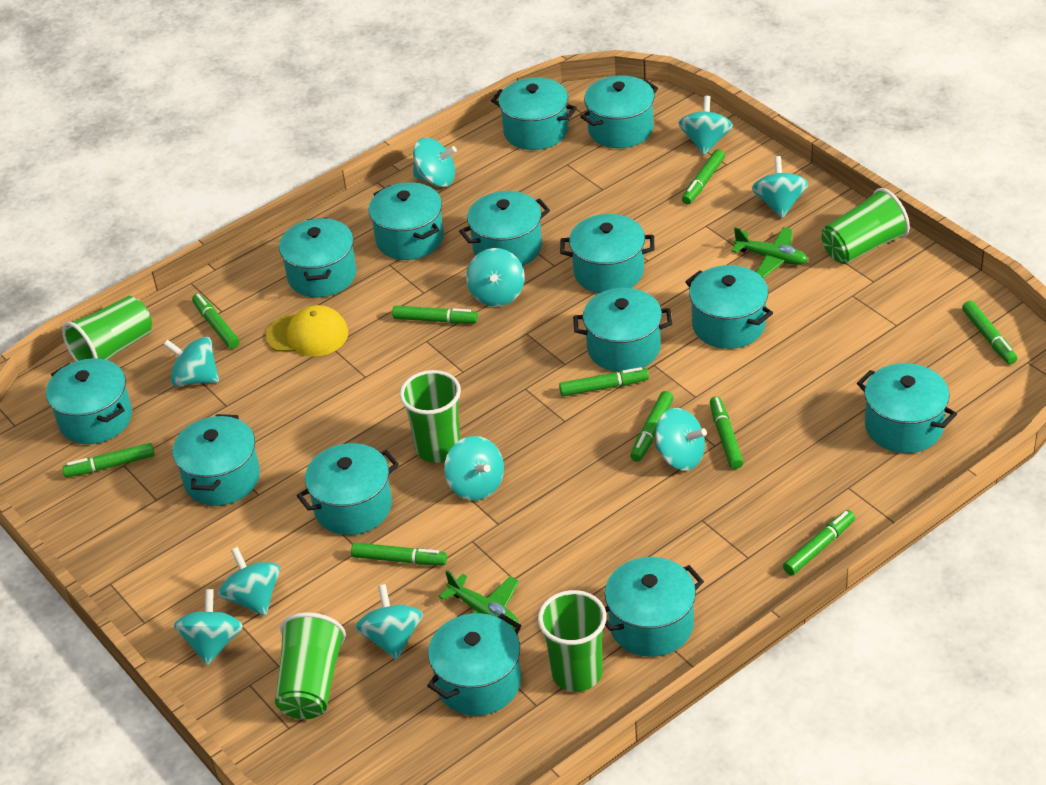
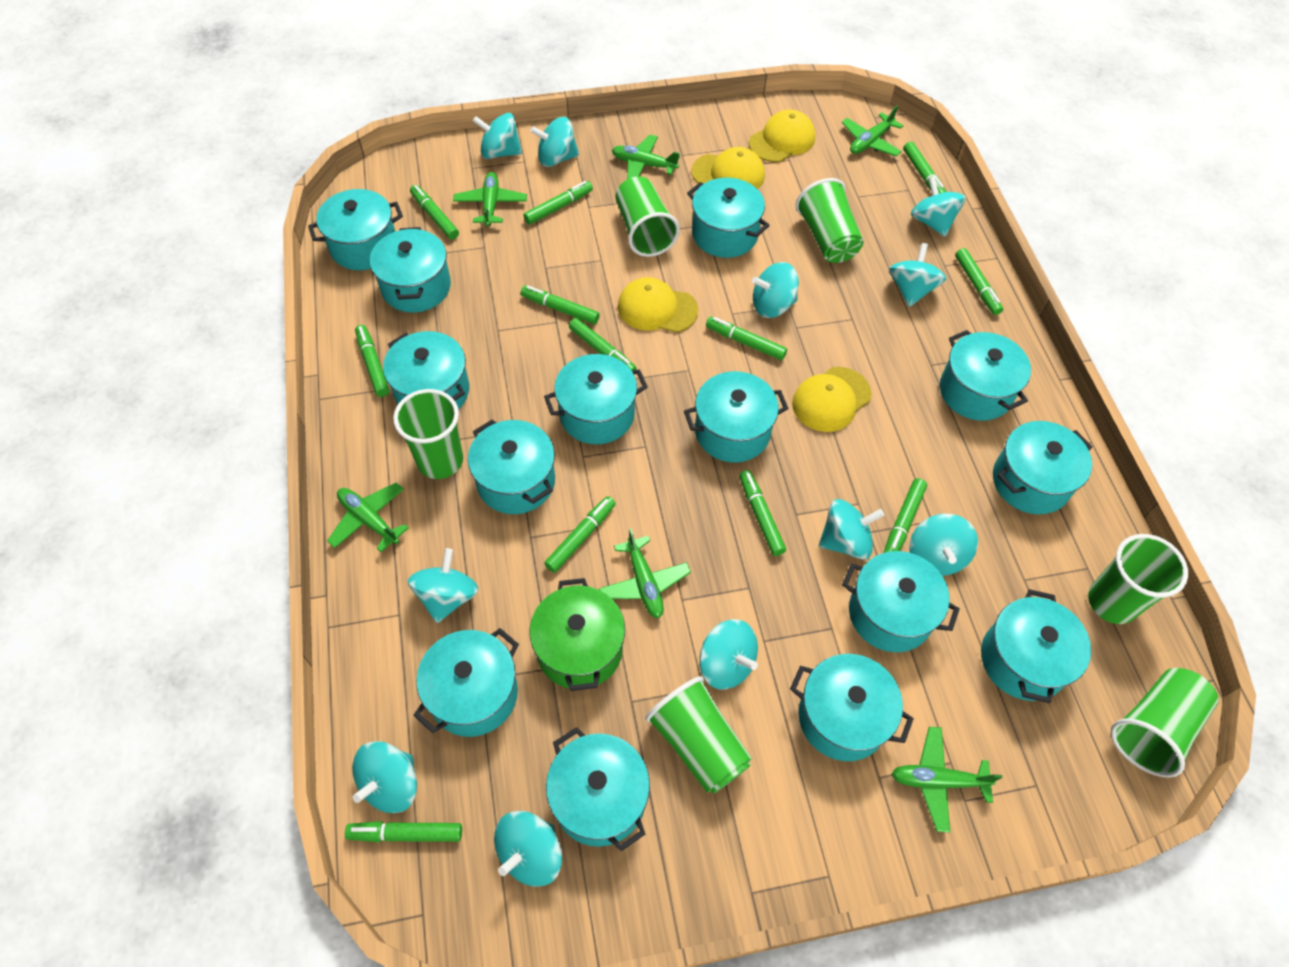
green cup: [62,296,152,362] [275,612,346,719] [400,370,461,463] [538,590,607,692] [821,188,910,264] = 5 -> [393,389,463,479] [616,176,680,257] [645,676,752,794] [796,178,864,263] [1088,534,1188,624] [1111,668,1219,777] = 6
green marker: [62,443,155,477] [192,294,239,349] [351,542,447,565] [392,306,478,323] [559,367,649,396] [630,391,674,462] [682,149,725,204] [710,396,743,469] [783,510,855,575] [962,300,1018,365] = 10 -> [345,821,462,842] [355,325,389,397] [410,185,459,240] [521,285,600,324] [524,181,593,225] [544,496,616,573] [569,318,637,371] [706,317,787,360] [739,470,786,556] [884,478,927,553] [903,142,946,194] [955,248,1003,315] = 12
green plane: [439,570,519,629] [731,227,808,278] = 2 -> [327,482,409,552] [453,172,527,226] [599,528,691,618] [612,135,680,179] [842,106,903,156] [892,727,1002,832] = 6
green pot: none = 0 -> [529,578,625,691] = 1
turquoise spinning top: [163,337,219,386] [174,589,243,665] [218,547,280,616] [355,584,423,660] [413,138,457,187] [444,436,504,500] [466,248,525,307] [655,408,707,471] [678,96,733,155] [752,156,808,218] = 10 -> [352,741,417,813] [408,548,478,623] [473,113,522,159] [494,811,562,887] [530,117,579,167] [699,619,758,690] [752,262,799,318] [819,499,884,560] [889,243,946,307] [909,514,978,576] [911,176,966,237] = 11
yellow cap: [265,305,348,357] = 1 -> [618,277,698,333] [691,147,765,189] [749,110,815,162] [792,367,872,432] = 4

